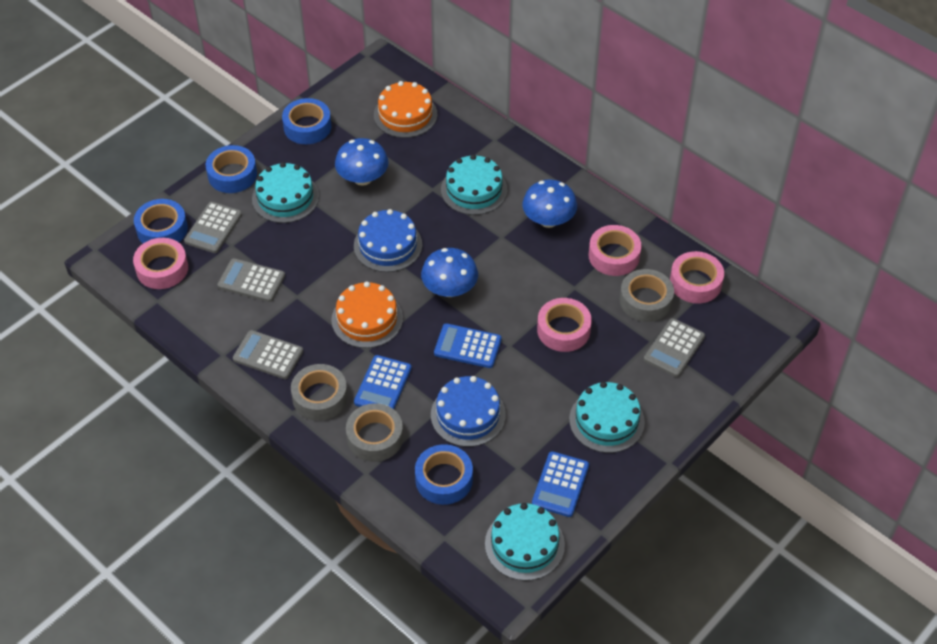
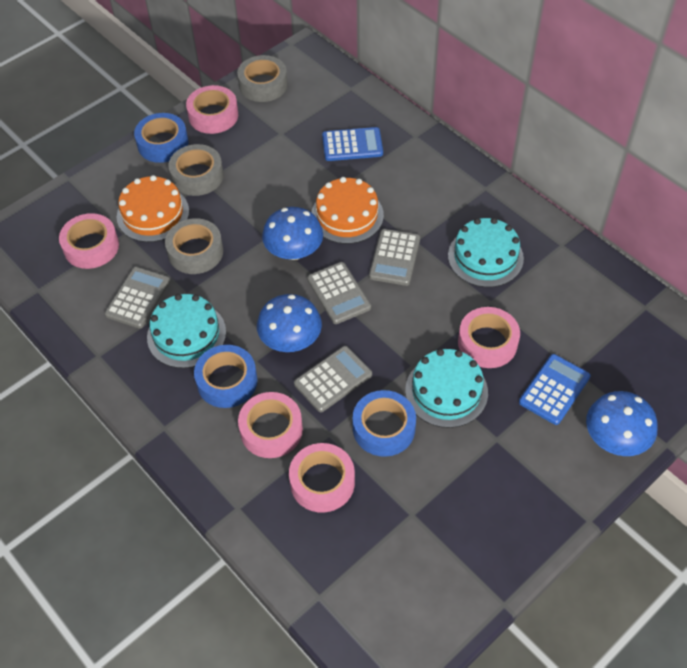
blue cake: [354,209,422,272] [431,376,506,447] = 2 -> none = 0
blue calculator: [354,355,412,409] [434,323,502,368] [532,451,589,517] = 3 -> [322,127,383,161] [519,354,590,425] = 2
blue tape: [134,199,188,244] [206,145,257,193] [282,98,332,144] [415,444,473,505] = 4 -> [134,113,188,163] [194,345,258,408] [352,390,416,457] = 3
pink tape: [133,238,188,289] [537,298,592,352] [589,225,641,276] [670,251,724,304] = 4 -> [59,213,119,269] [186,85,238,134] [238,392,303,458] [289,443,355,513] [458,307,520,368] = 5
turquoise cake: [252,162,319,223] [441,154,507,215] [485,503,565,581] [569,382,645,453] = 4 -> [147,294,226,368] [405,349,488,428] [448,218,524,287] = 3

